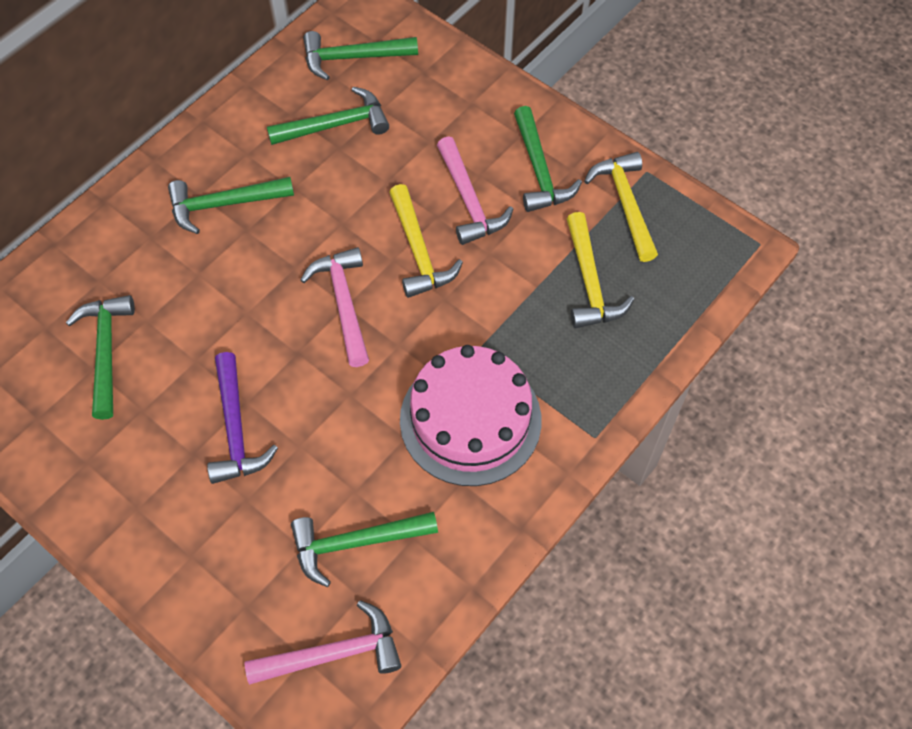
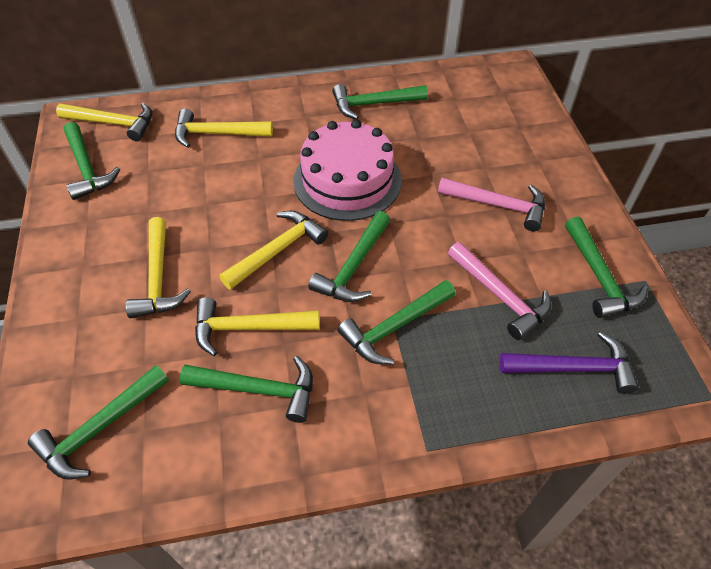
green hammer: [66,295,135,420] [168,177,294,234] [267,87,389,145] [291,512,438,587] [303,31,418,80] [514,106,582,212] = 6 -> [28,365,169,480] [64,122,120,200] [180,356,313,423] [308,211,391,302] [332,84,428,119] [338,280,456,365] [565,217,648,318] = 7
pink hammer: [244,600,401,685] [300,247,369,367] [437,136,513,245] = 3 -> [438,177,545,231] [448,242,551,340] = 2
yellow hammer: [389,184,463,298] [567,212,634,328] [584,152,658,262] = 3 -> [56,103,152,142] [126,217,191,318] [175,109,273,148] [195,297,319,356] [219,211,328,290] = 5

